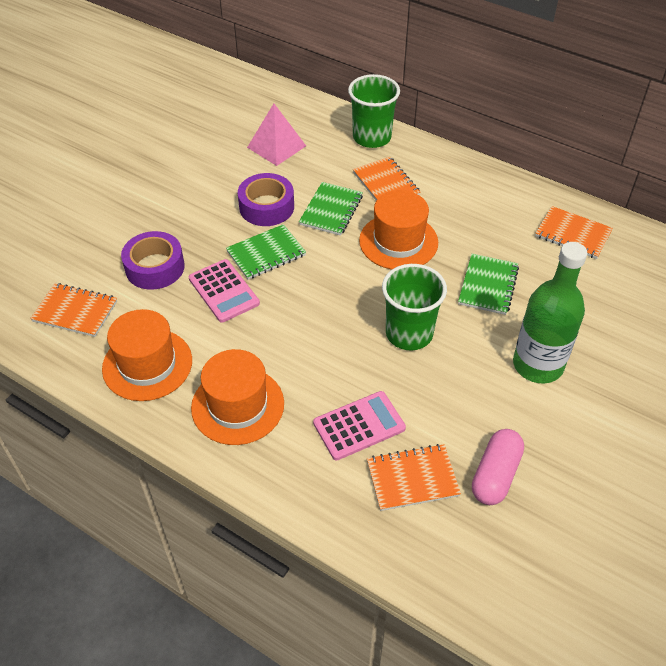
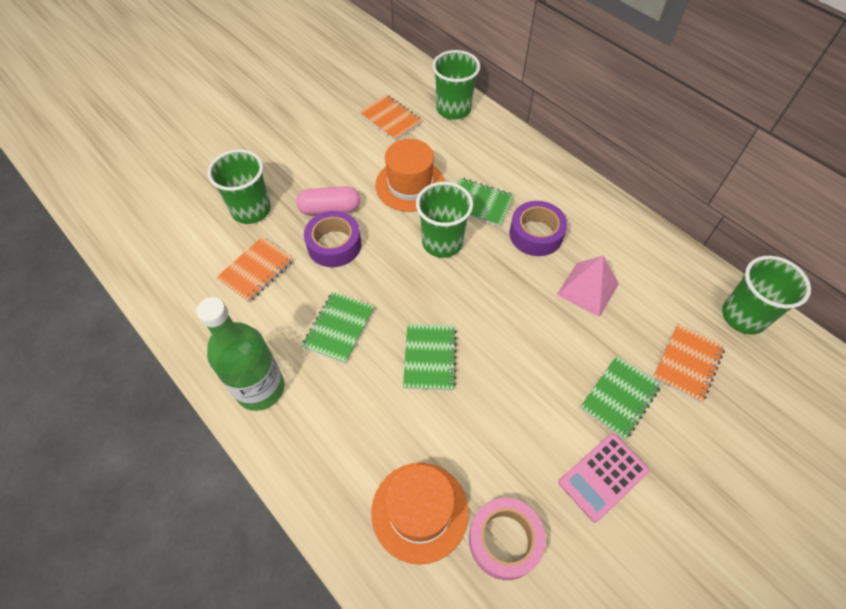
green cup: [348,74,400,148] [382,264,447,350] = 2 -> [208,149,271,224] [416,182,473,258] [432,50,480,120] [722,256,811,335] = 4
green notebook: [226,224,306,280] [299,182,363,236] [458,254,519,315] = 3 -> [302,292,374,364] [403,324,457,391] [457,178,514,227] [580,356,661,440] = 4
orange hat: [102,309,192,401] [191,349,284,445] [359,190,438,269] = 3 -> [371,463,469,565] [375,139,445,212] = 2
orange notebook: [30,283,117,337] [353,157,421,201] [367,444,461,511] [535,206,613,259] = 4 -> [216,237,294,303] [359,95,422,141] [653,324,725,403] = 3
pink calculator: [189,259,260,323] [313,391,406,460] = 2 -> [558,433,649,523] = 1
pink tape: none = 0 -> [469,498,546,580] = 1

